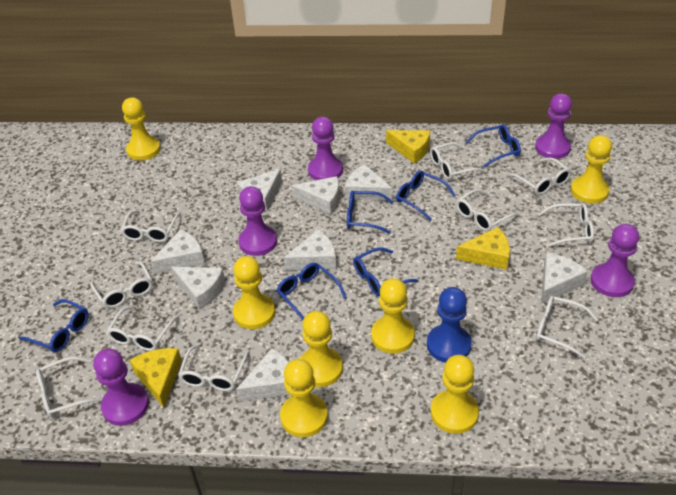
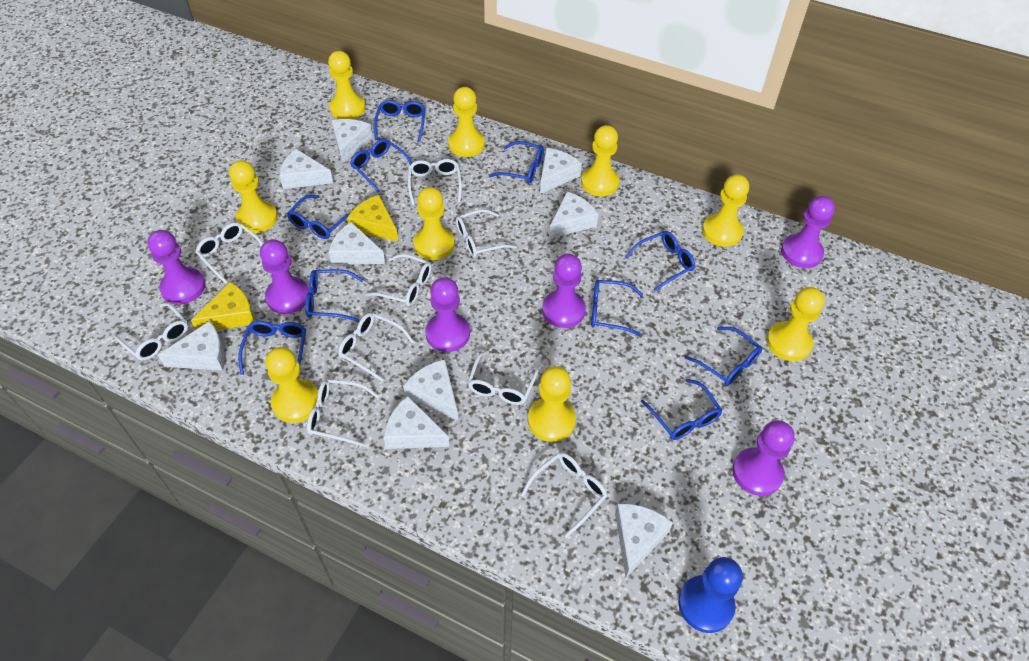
blue glasses: [19,299,89,352] [276,263,347,320] [347,191,393,234] [353,247,419,296] [396,170,456,221] [465,124,521,168] = 6 -> [238,321,306,375] [287,195,350,239] [305,269,364,321] [350,139,412,192] [374,100,425,142] [489,141,544,183] [591,280,643,336] [626,231,695,291] [641,379,722,440] [684,327,762,386] = 10
purple pawn: [93,349,149,426] [238,186,277,256] [308,117,343,180] [535,93,572,159] [590,224,639,297] = 5 -> [147,230,205,304] [260,239,309,314] [425,277,470,352] [542,254,586,328] [732,420,795,496] [781,196,835,268] = 6
white cheese: [150,229,205,274] [171,267,225,310] [236,348,290,401] [237,169,282,211] [284,230,336,270] [291,176,339,215] [345,164,393,201] [541,253,588,304] = 8 -> [158,321,225,371] [279,149,333,189] [328,222,385,265] [331,119,372,164] [384,396,449,449] [403,359,458,420] [540,148,582,194] [549,192,598,238] [615,504,673,578] = 9
white glasses: [36,357,103,417] [90,262,153,308] [106,305,179,351] [120,210,181,242] [178,344,249,391] [430,142,486,180] [456,189,519,231] [508,157,571,195] [536,296,598,359] [538,203,594,247] = 10 -> [114,303,188,360] [195,222,263,284] [307,379,379,447] [338,313,414,382] [366,254,432,306] [408,159,462,205] [456,209,517,258] [468,350,539,405] [521,452,607,538] = 9
yellow cheese: [130,348,182,408] [386,130,430,164] [456,227,510,270] = 3 -> [191,282,255,330] [347,195,398,241] = 2
yellow pawn: [122,97,161,161] [233,256,275,329] [280,359,328,437] [300,311,343,387] [371,278,415,354] [431,355,479,434] [570,135,612,204] = 7 -> [229,160,278,233] [265,347,318,423] [328,51,366,119] [413,187,455,260] [448,87,485,157] [528,366,576,442] [581,125,620,196] [702,174,749,247] [767,287,824,361] = 9

